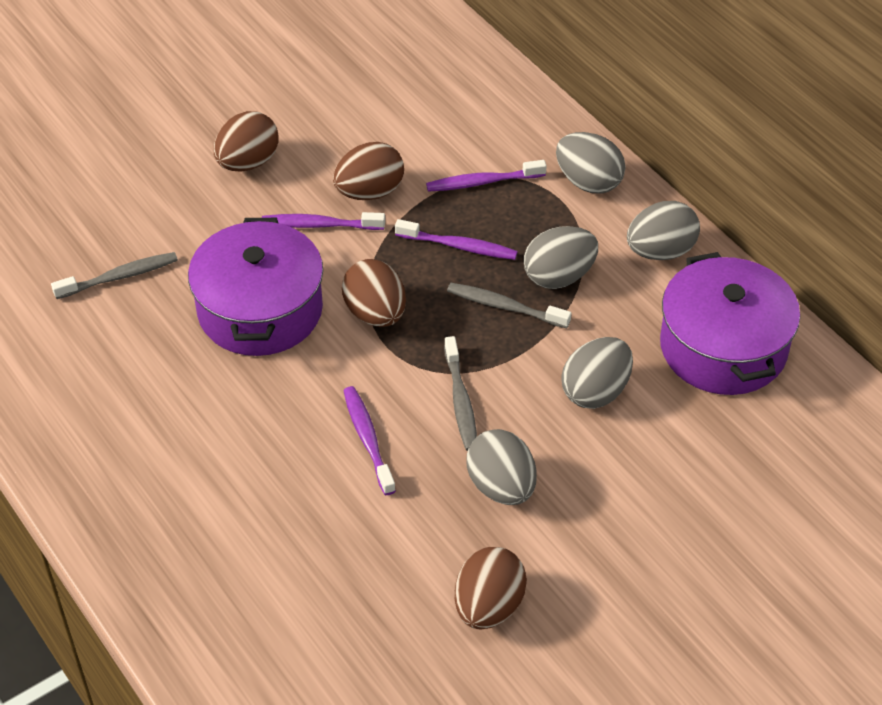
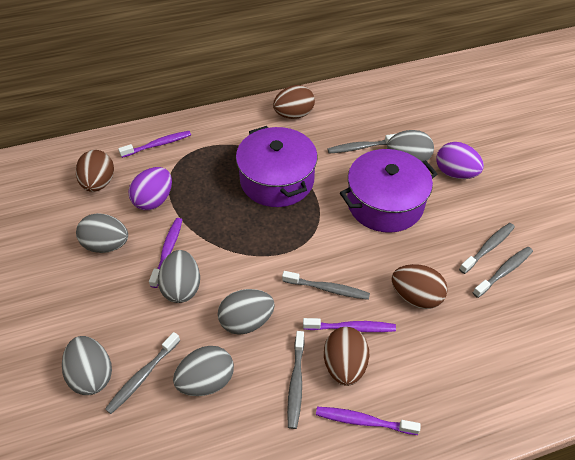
grey egg: [466,429,537,505] [524,226,598,289] [556,132,625,194] [561,337,633,409] [627,201,700,260] = 5 -> [62,336,112,395] [76,213,128,253] [158,250,200,303] [173,346,234,396] [218,289,275,335] [387,130,434,161] = 6
grey toothbrush: [51,252,178,299] [444,336,477,451] [447,283,571,328] = 3 -> [105,332,180,414] [282,271,370,300] [287,331,305,429] [328,134,395,154] [459,223,515,274] [472,247,533,298] = 6
purple egg: none = 0 -> [128,167,172,210] [436,142,484,179] = 2

